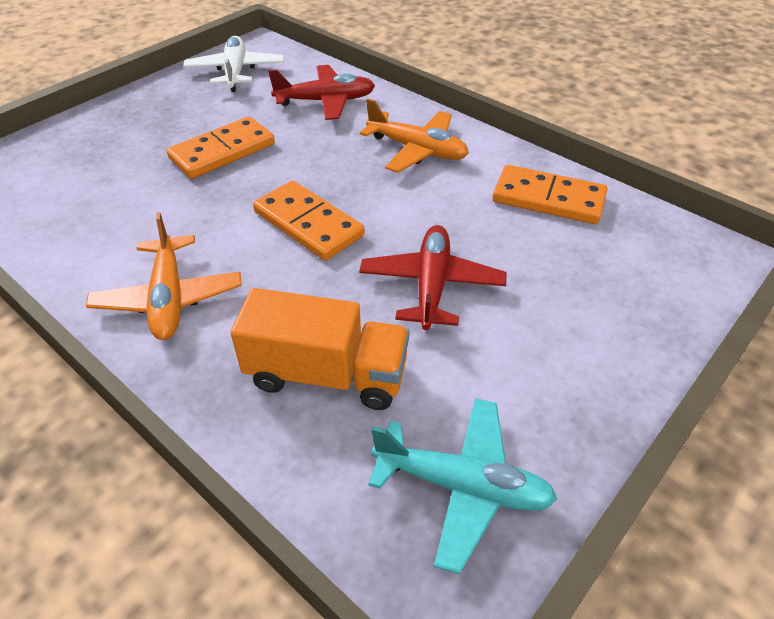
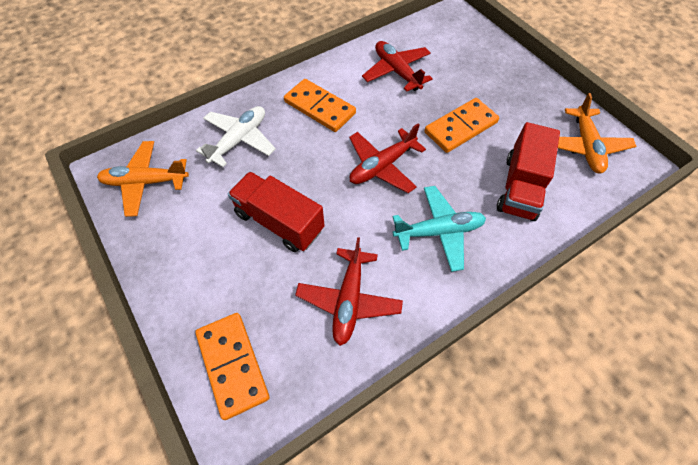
orange truck: [231,288,409,410] = 1 -> none = 0
red plane: [268,65,375,120] [359,225,506,330] = 2 -> [295,237,403,346] [349,123,426,193] [362,41,433,92] = 3
red truck: none = 0 -> [228,172,325,252] [497,122,560,221] = 2

